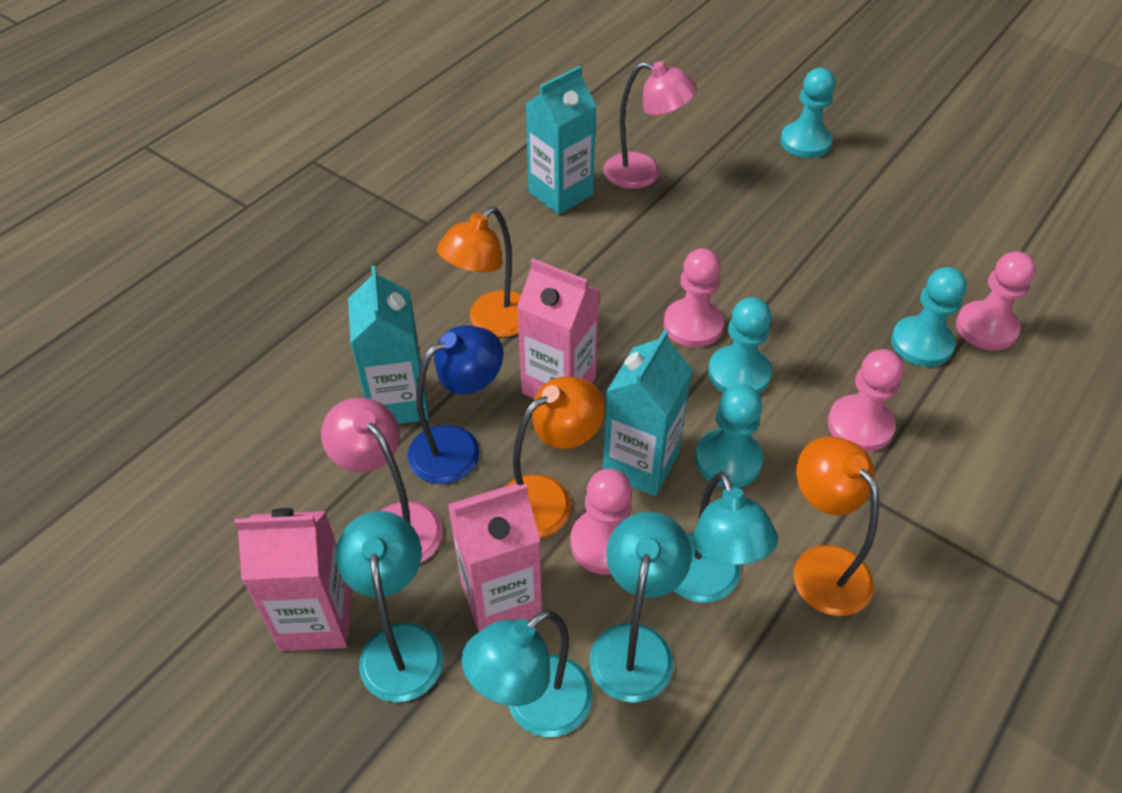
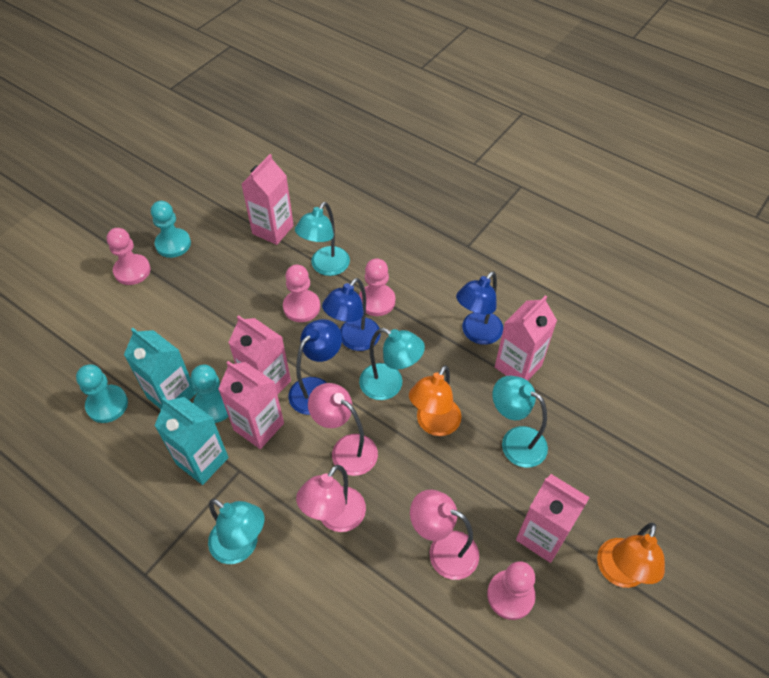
blue lamp: [407,325,503,484] = 1 -> [288,319,342,415] [322,278,381,351] [456,271,503,345] = 3
orange lamp: [437,207,521,337] [506,377,605,538] [794,436,879,616] = 3 -> [409,365,461,436] [597,523,665,588] = 2
pink carton: [234,508,352,651] [448,483,542,632] [517,258,600,398] = 3 -> [218,361,284,449] [228,315,291,395] [241,154,294,245] [495,295,557,381] [516,474,590,563] = 5
pink lamp: [321,398,442,563] [603,61,697,189] = 2 -> [296,465,366,532] [308,383,378,476] [410,490,479,580] = 3
turquoise carton: [348,266,429,424] [525,66,596,215] [602,329,693,496] = 3 -> [124,328,197,409] [154,397,229,485] = 2
turquoise pawn: [695,385,763,488] [708,297,772,394] [780,68,835,158] [891,267,967,367] = 4 -> [76,364,128,423] [151,201,191,258] [191,365,229,423] = 3

